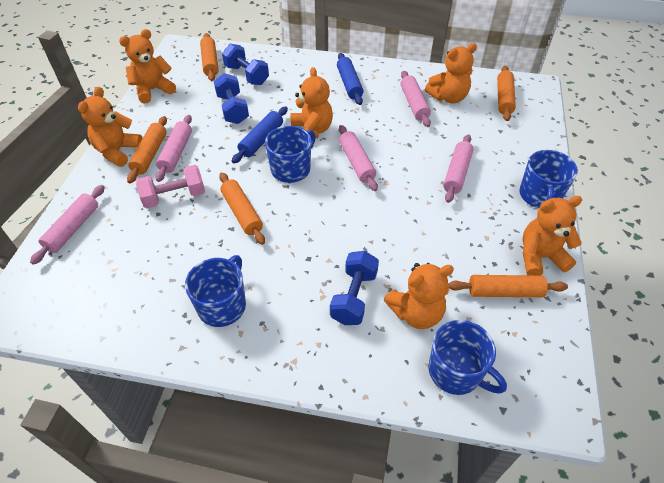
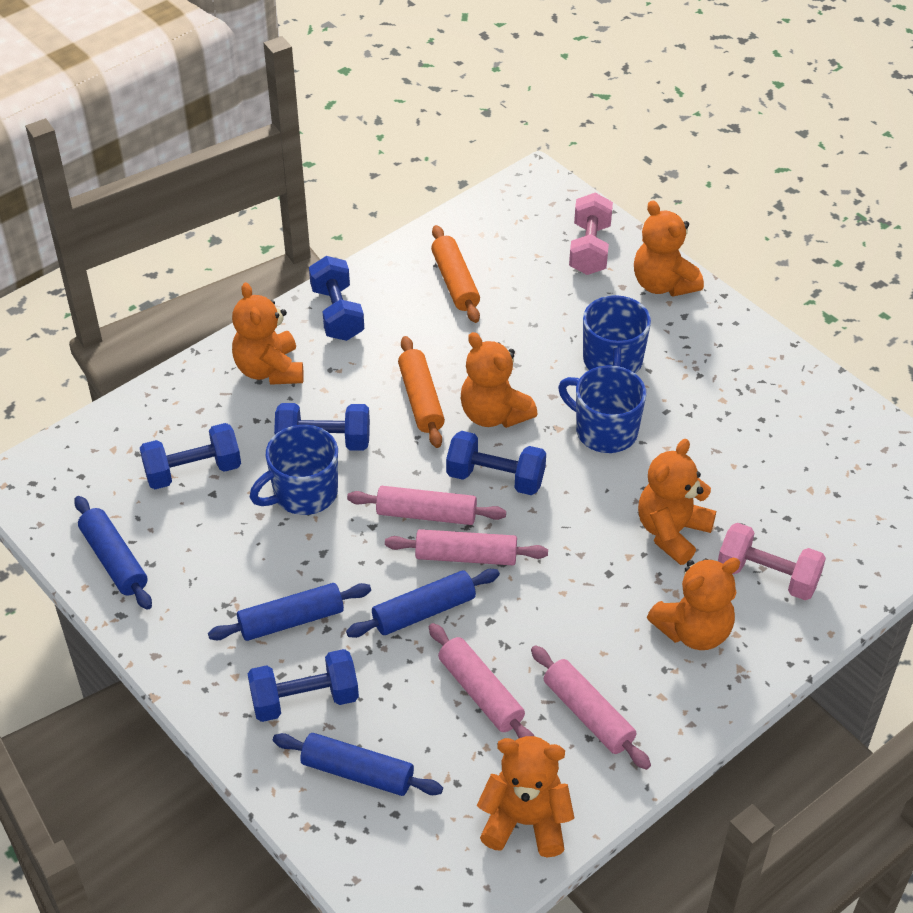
blue dumbbell: [214,73,249,124] [222,44,269,85] [330,251,379,325] = 3 -> [140,423,241,489] [248,649,359,722] [274,403,370,451] [309,256,364,341] [446,431,546,495] = 5
blue mug: [185,255,246,327] [265,126,316,183] [429,320,507,395] [519,150,578,208] = 4 -> [250,425,338,515] [558,365,646,453] [583,295,651,373] = 3
blue rolling pin: [232,106,288,163] [337,53,364,105] = 2 -> [74,496,152,610] [208,583,371,641] [273,733,443,796] [346,569,500,638] = 4
orange rolling pin: [127,116,167,183] [200,33,219,81] [219,172,265,245] [448,275,568,297] [497,66,516,121] = 5 -> [398,336,445,448] [431,225,480,323] = 2
pink dumbbell: [136,165,205,208] = 1 -> [569,193,613,275] [718,523,826,600] = 2
pink rolling pin: [30,185,105,265] [156,115,192,182] [339,125,378,191] [401,71,431,127] [443,134,473,203] = 5 -> [347,486,506,525] [385,529,548,565] [429,623,534,738] [531,645,651,770] = 4

